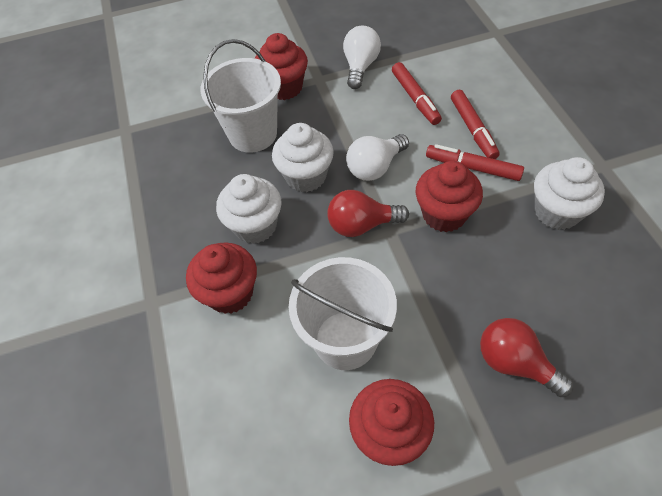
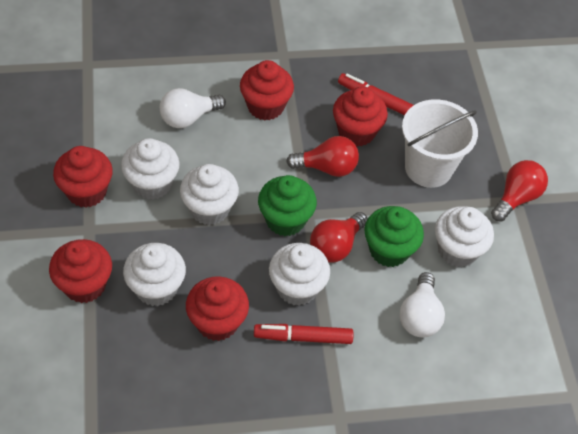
green cupcake: none = 0 -> [258,175,317,236] [365,206,424,267] = 2
red cupcake: [186,242,257,314] [255,33,308,100] [349,379,434,466] [416,161,483,232] = 4 -> [49,239,112,303] [53,146,113,208] [186,276,249,341] [240,60,294,121] [333,87,388,146] = 5
red light bulb: [327,190,409,237] [480,318,573,397] = 2 -> [286,136,359,177] [310,212,368,263] [491,160,548,221] = 3
red marker: [392,62,442,125] [426,144,524,181] [451,90,500,159] = 3 -> [254,324,353,344] [338,73,414,115] = 2
white bucket: [200,39,281,153] [289,257,397,370] = 2 -> [402,99,478,188] = 1
white cupcake: [216,174,282,244] [272,123,334,192] [534,157,605,230] = 3 -> [121,138,180,200] [123,243,186,306] [180,164,239,225] [269,243,330,306] [435,206,494,267] = 5

